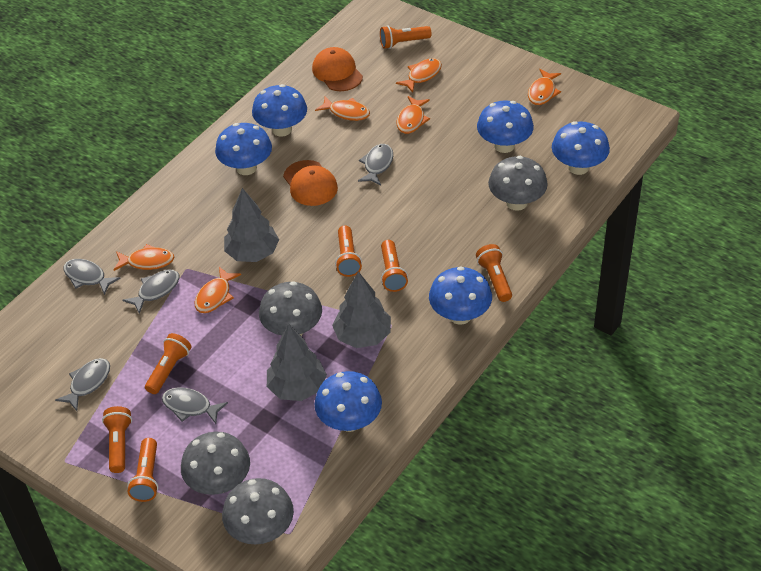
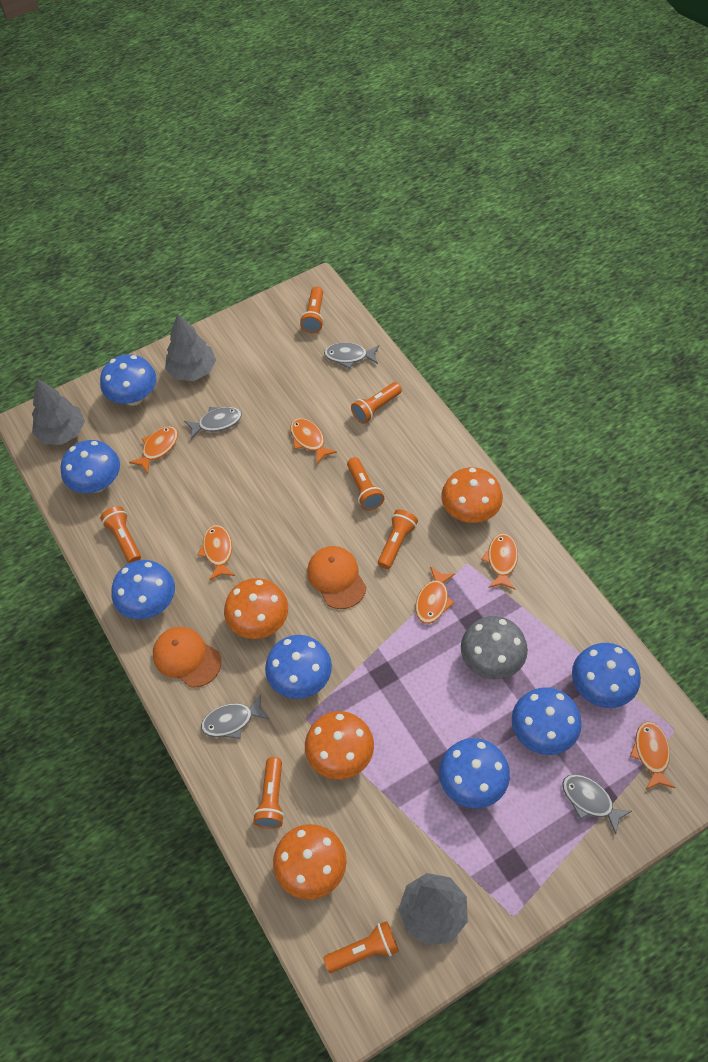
blue mushroom: [215,123,272,175] [252,84,307,137] [315,371,382,432] [429,267,492,325] [477,100,534,153] [552,121,610,175] = 6 -> [61,440,120,493] [100,354,157,406] [112,560,175,620] [265,635,332,699] [439,738,510,808] [512,687,582,755] [572,643,641,708] = 7
grey fish: [55,358,110,411] [63,259,121,295] [123,270,180,314] [162,387,228,424] [358,144,393,186] = 5 -> [184,407,242,439] [201,694,269,739] [324,342,379,369] [562,774,632,834] = 4
grey mushroom: [181,432,250,495] [222,478,294,544] [259,281,322,336] [488,156,548,211] = 4 -> [461,616,528,679] = 1
orange mushroom: none = 0 -> [224,578,288,639] [273,824,347,900] [305,711,374,780] [441,467,503,523] = 4

